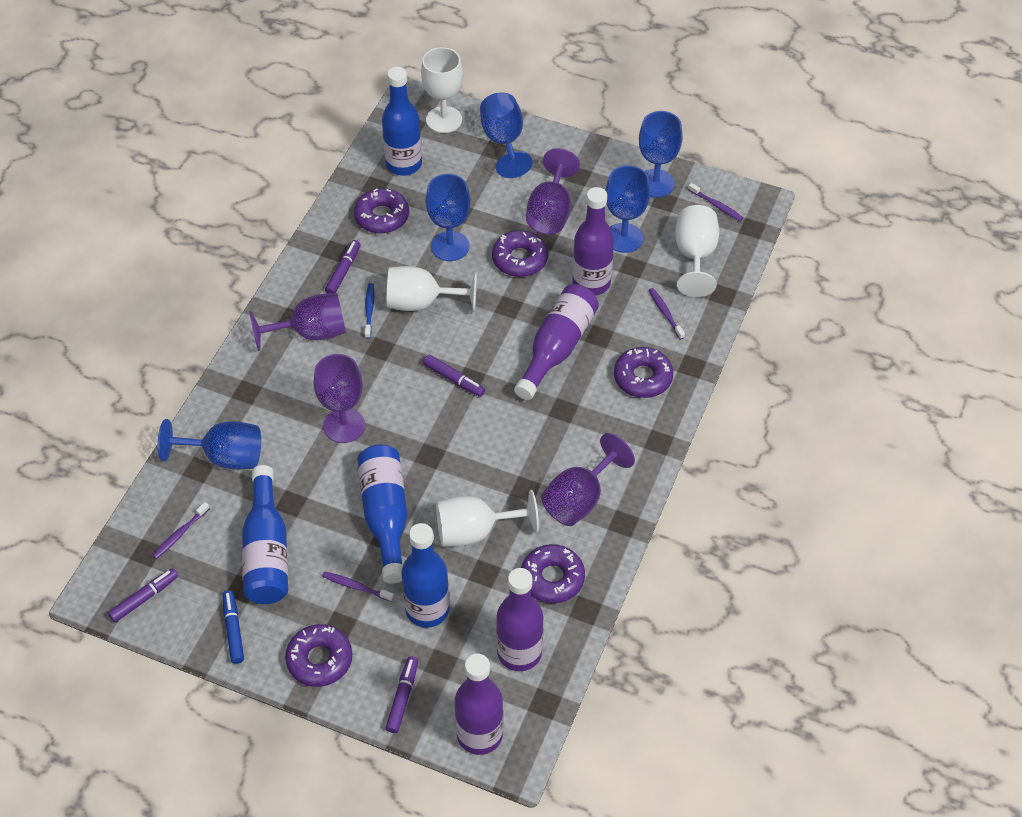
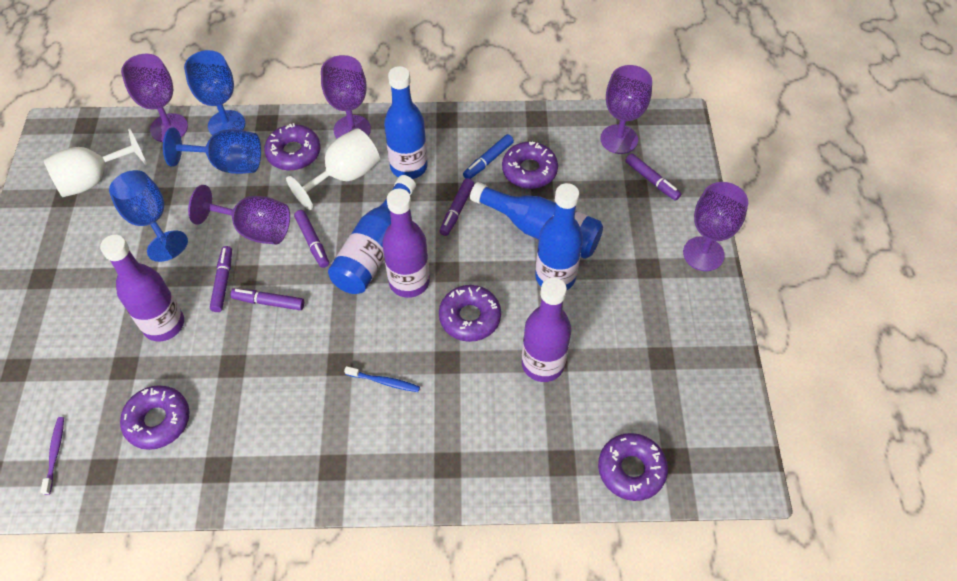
blue goblet: [158,419,261,470] [426,174,471,261] [480,92,533,178] [606,165,650,253] [639,111,682,198] = 5 -> [109,170,188,262] [163,127,261,174] [184,50,245,136] = 3
purple bottle: [455,654,503,755] [496,568,543,671] [514,284,599,400] [572,187,614,296] = 4 -> [100,235,184,341] [382,189,430,298] [522,277,572,382] = 3
purple goblet: [250,293,346,351] [314,354,365,443] [526,148,580,235] [541,433,635,526] = 4 -> [121,54,188,142] [188,185,290,244] [321,55,371,138] [600,65,652,154] [683,182,748,271] = 5
purple marker: [108,568,178,623] [325,240,361,293] [386,656,418,733] [423,355,485,397] = 4 -> [210,246,232,312] [230,288,304,310] [294,210,329,268] [439,178,474,236] [625,153,681,201] = 5
purple toothbrush: [152,502,210,559] [322,571,394,602] [649,288,685,340] [688,183,743,221] = 4 -> [40,417,64,495] = 1
white goblet: [387,266,477,312] [421,47,463,133] [436,490,539,546] [675,205,719,297] = 4 -> [43,128,147,197] [286,128,380,210] = 2

